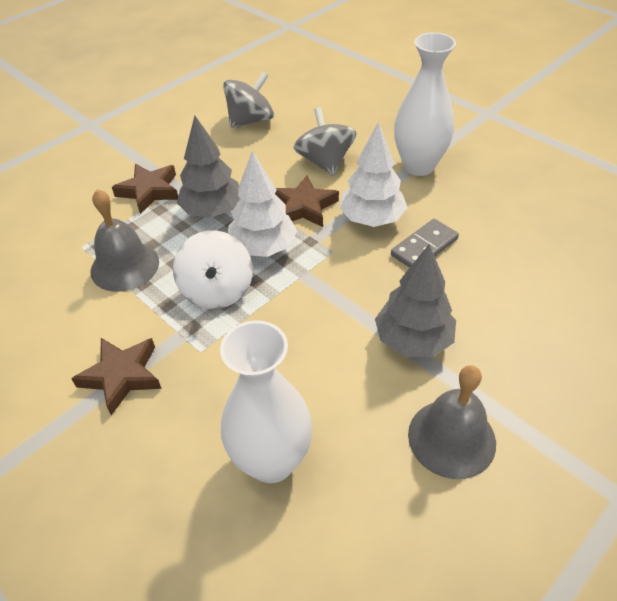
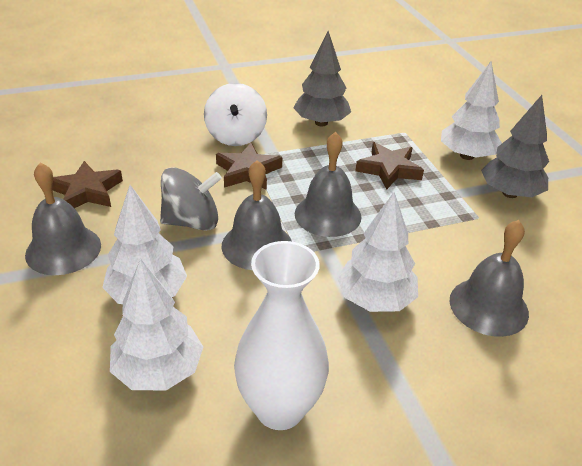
grey bell: [91,189,159,292] [408,365,496,479] = 2 -> [25,163,101,275] [221,160,291,270] [295,132,361,237] [450,220,529,337] = 4
grey domino: [391,219,459,268] = 1 -> none = 0
grey spinning top: [223,72,274,128] [294,107,357,176] = 2 -> [160,167,222,231] = 1
white tree: [228,151,297,257] [339,122,408,227] = 2 -> [102,185,187,304] [110,258,203,390] [337,192,418,312] [441,61,502,160] = 4
white vase: [220,320,312,483] [394,32,456,176] = 2 -> [234,241,329,430] = 1

